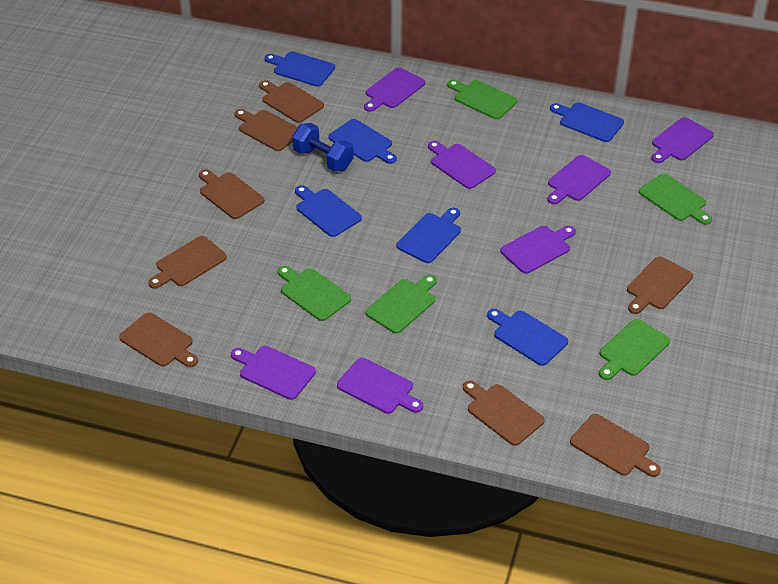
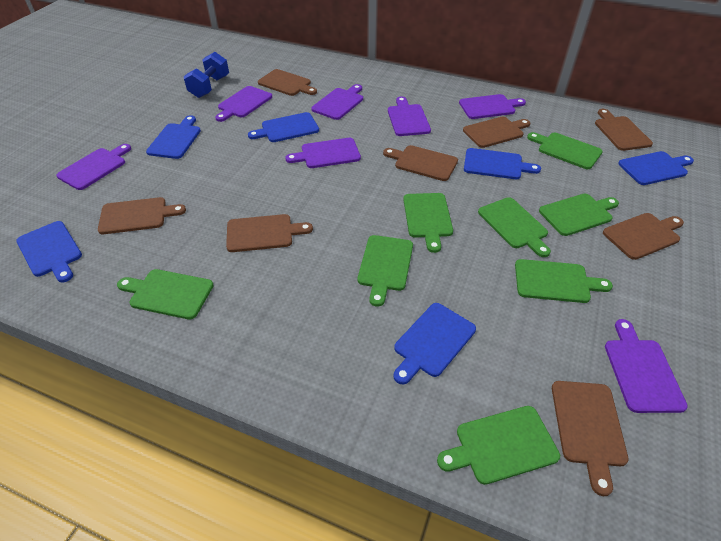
green cutting board: [278,266,351,321] [366,275,437,334] [448,80,517,119] [599,319,670,380] [639,174,712,225] = 5 -> [117,269,214,319] [358,235,413,307] [403,193,453,253] [437,406,560,485] [478,197,551,257] [515,259,613,303] [527,132,603,169] [539,194,619,236] = 8

